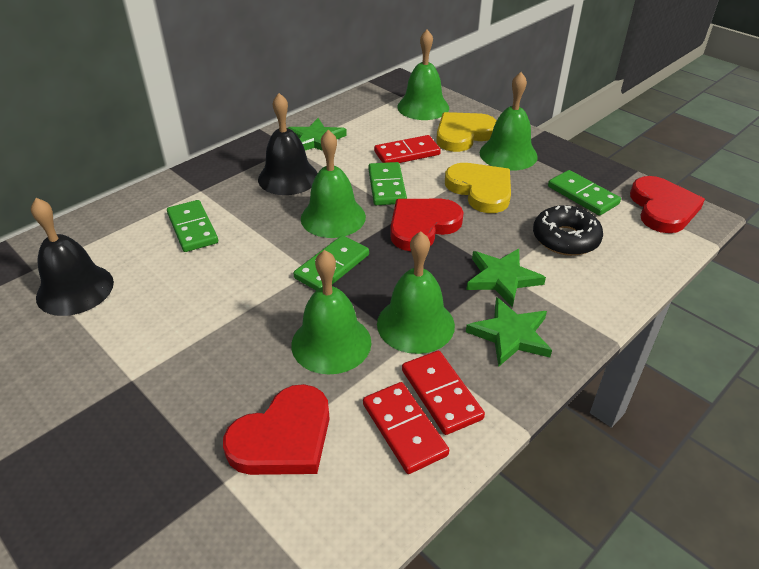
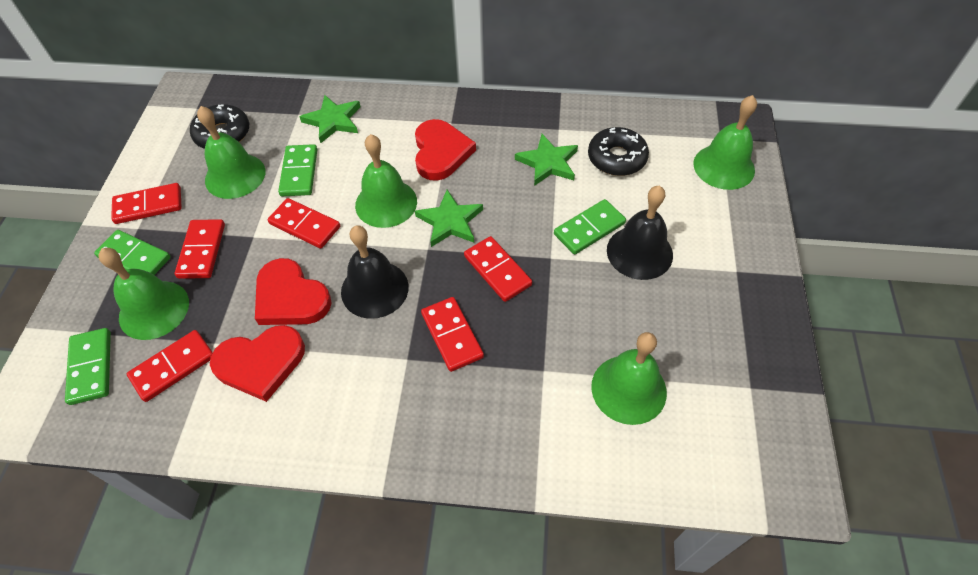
black donut: [533,205,603,256] = 1 -> [190,104,249,149] [588,127,649,176] = 2
red domino: [363,382,449,474] [374,135,441,163] [402,351,485,435] = 3 -> [111,183,182,224] [127,330,213,402] [175,219,225,279] [268,198,340,249] [421,297,484,372] [464,236,532,302] = 6
yellow heart: [436,112,497,152] [445,163,511,213] = 2 -> none = 0

